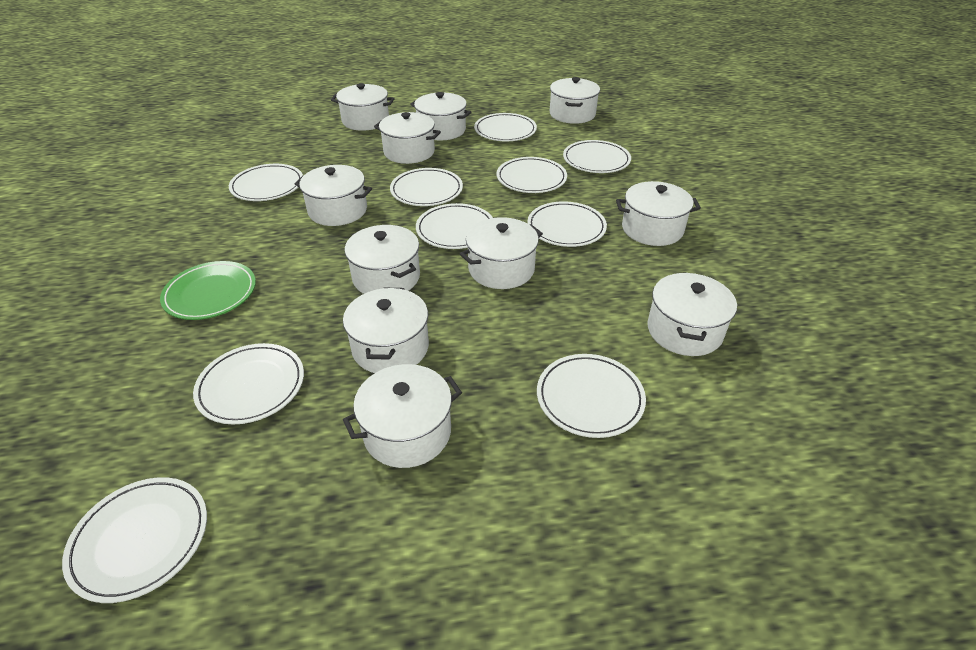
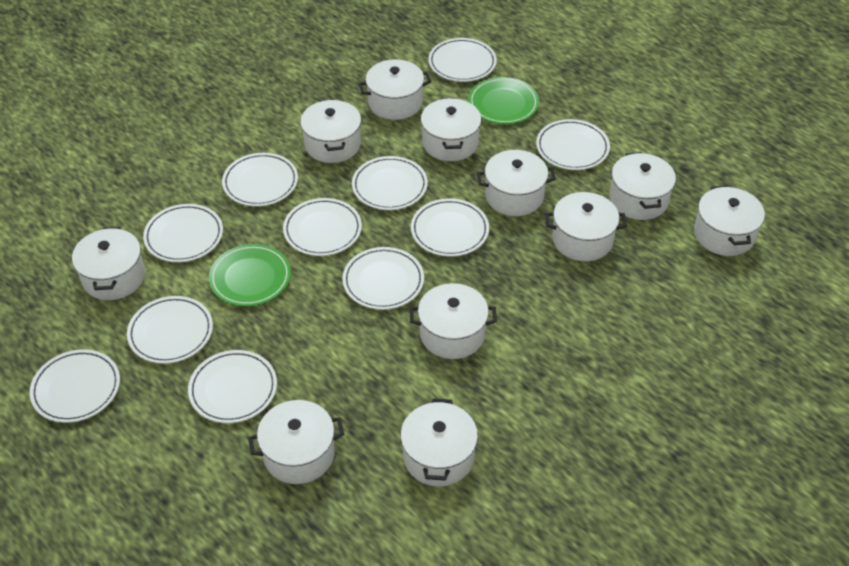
green plate: [160,261,256,320] = 1 -> [209,244,291,306] [468,77,539,124] = 2
white plate: [62,477,207,603] [193,343,304,425] [229,164,303,201] [390,168,463,206] [416,203,493,249] [474,113,537,141] [497,157,567,193] [527,201,607,247] [537,354,646,438] [563,140,631,173] = 10 -> [30,349,120,423] [127,296,213,364] [143,204,223,262] [188,350,277,423] [222,153,298,206] [283,198,362,256] [342,247,424,310] [352,156,428,210] [411,198,489,257] [428,38,497,82] [536,119,610,170] = 11

